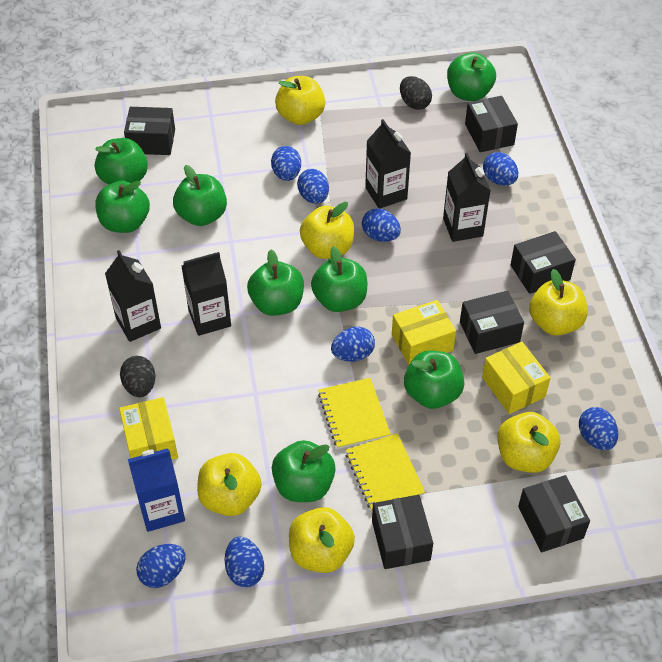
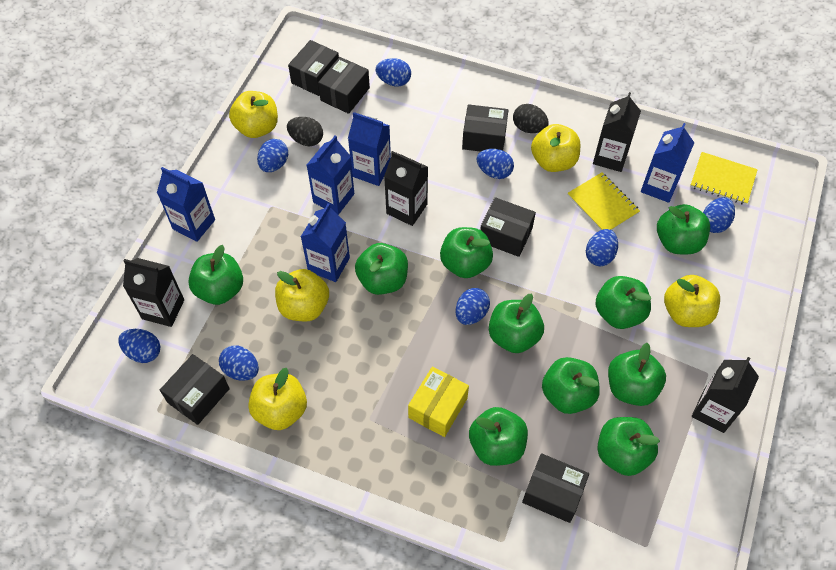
blue carton: [128,448,185,532] = 1 -> [157,167,215,242] [301,203,350,282] [307,135,354,215] [348,112,391,186] [641,123,694,203] = 5
green apple: [95,138,148,185] [95,180,150,233] [173,165,227,226] [247,250,304,316] [272,440,336,502] [311,246,367,312] [404,351,464,409] [447,53,496,101] = 8 -> [188,245,243,305] [355,243,408,295] [440,227,493,278] [469,407,528,466] [489,294,544,353] [542,357,600,414] [596,276,651,329] [597,417,660,476] [608,343,666,406] [657,204,710,254] = 10
yellow apple: [197,453,261,516] [275,76,325,125] [289,507,355,573] [300,202,354,259] [497,412,561,473] [529,269,588,336] = 6 -> [229,91,278,138] [248,368,307,430] [275,269,329,321] [531,124,580,172] [664,275,720,327] = 5
yellow box: [119,397,178,460] [392,300,456,365] [482,342,550,414] = 3 -> [408,366,469,437] = 1

